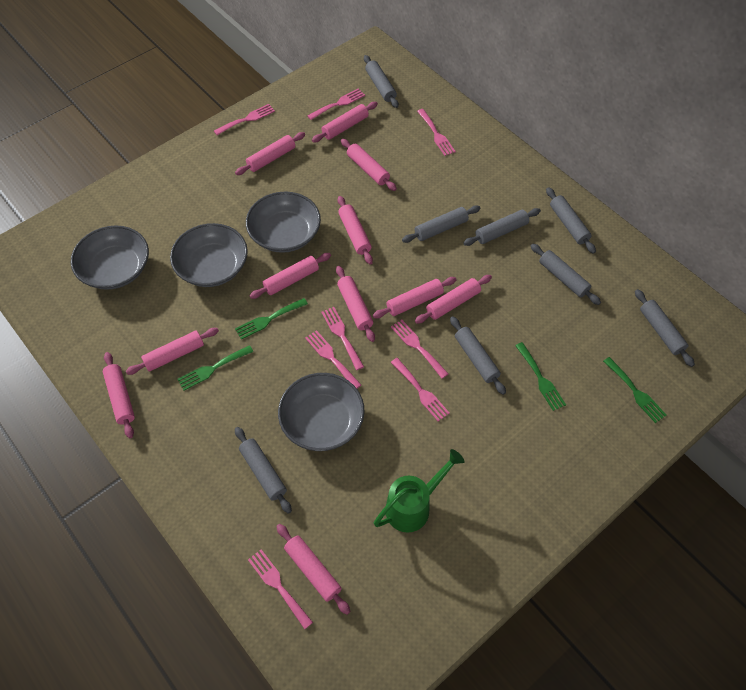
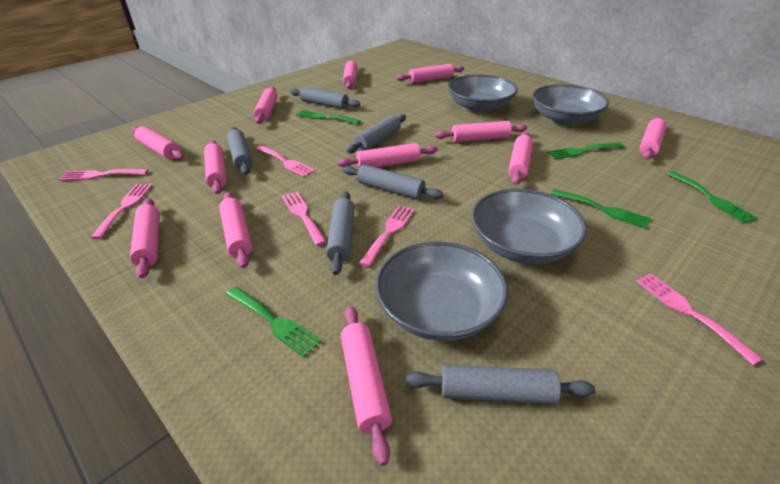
green fork: [177,345,253,391] [235,298,308,339] [515,342,566,411] [603,357,667,423] = 4 -> [226,286,322,357] [296,110,361,124] [547,142,624,159] [551,189,651,229] [668,171,757,223] = 5
green watering can: [374,449,465,533] = 1 -> none = 0
grey rolling pin: [235,427,292,514] [364,55,399,108] [402,205,481,243] [450,316,506,395] [463,208,541,246] [531,244,601,305] [546,187,596,254] [635,289,695,367] = 8 -> [227,127,253,175] [290,87,360,109] [326,191,355,275] [342,165,444,199] [346,114,406,153] [406,364,595,405] = 6
pink fork: [214,104,275,135] [248,549,313,629] [305,330,361,388] [307,88,365,120] [321,307,364,370] [391,319,448,379] [391,358,450,422] [417,109,456,156] = 8 -> [59,169,148,181] [90,184,152,239] [256,145,315,177] [282,191,327,246] [359,205,415,267] [636,273,763,365] = 6
pink rolling pin: [103,352,135,438] [126,328,219,375] [235,132,305,175] [250,253,331,299] [276,524,350,615] [312,102,378,142] [336,266,375,342] [338,196,373,264] [341,139,397,191] [373,277,457,318] [415,275,492,324] = 11 -> [130,198,160,278] [132,126,184,160] [204,141,227,194] [219,192,252,268] [254,87,278,124] [338,143,438,168] [341,306,392,466] [343,60,358,89] [397,64,464,83] [435,121,527,142] [508,132,533,185] [639,117,667,160] = 12

